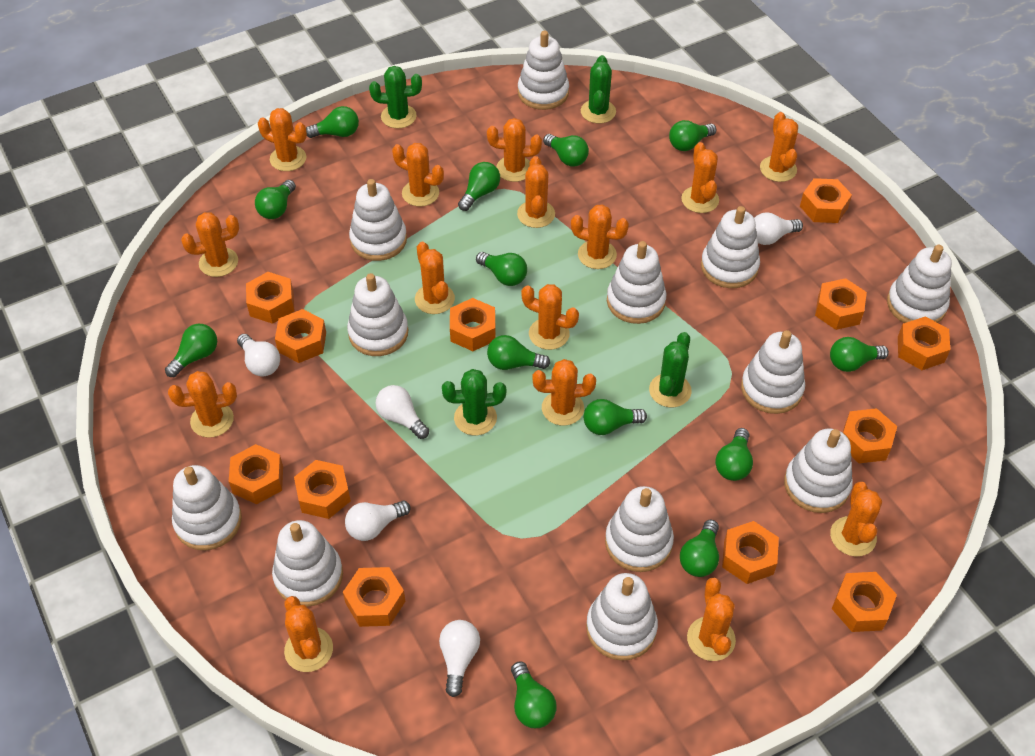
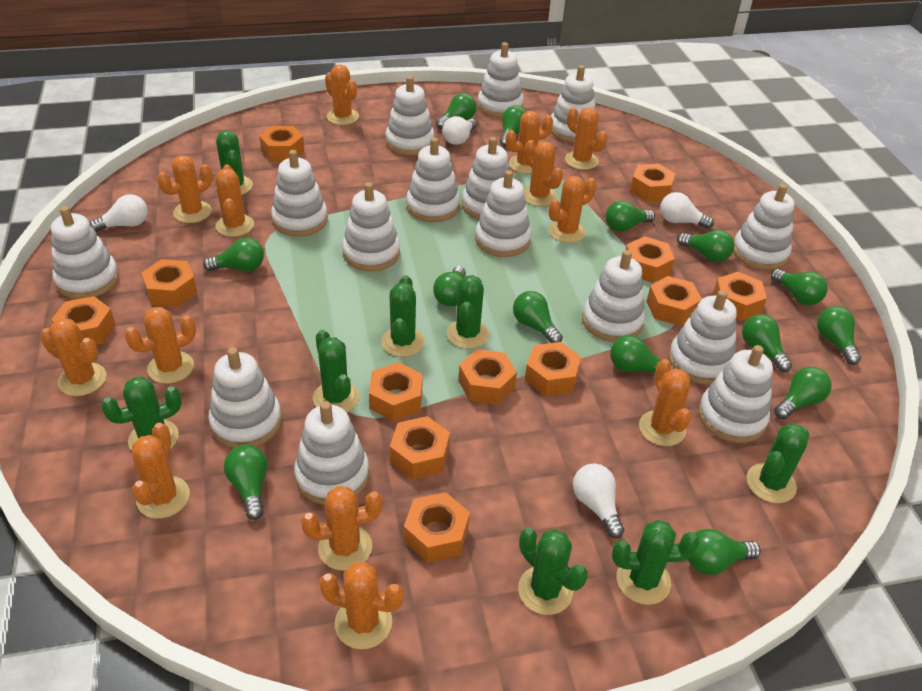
green cactus: [369,66,422,128] [442,369,506,435] [581,55,616,124] [649,332,692,407] = 4 -> [101,377,182,451] [216,130,253,195] [313,330,359,413] [381,275,425,357] [447,275,489,349] [518,528,588,615] [612,520,700,605] [747,423,810,503] = 8
green light bulb: [165,324,217,377] [255,180,296,219] [306,106,359,138] [458,162,500,211] [476,252,527,286] [487,335,550,370] [511,661,557,728] [543,134,589,166] [584,399,647,435] [669,120,716,151] [680,520,719,577] [715,428,753,481] [830,337,889,372] = 13 -> [203,238,264,271] [224,445,268,520] [433,266,466,307] [436,93,477,129] [500,105,527,147] [513,291,563,343] [606,201,655,232] [610,335,674,373] [677,230,734,262] [688,529,761,575] [742,314,792,372] [771,269,828,305] [774,367,832,419] [817,306,861,365] = 14
orange cactus: [168,371,237,438] [181,212,239,277] [258,108,307,171] [284,596,333,672] [392,143,444,207] [415,242,455,314] [487,118,542,182] [517,156,555,228] [521,284,579,350] [532,359,596,426] [571,204,629,269] [682,142,719,213] [687,578,736,661] [760,112,798,182] [830,482,882,557] = 15 -> [40,318,106,396] [124,307,196,384] [132,423,190,519] [157,155,212,223] [215,165,254,237] [301,486,383,571] [319,562,404,649] [325,64,359,125] [506,111,553,174] [524,140,563,206] [549,176,596,243] [565,107,607,170] [639,359,691,446] = 13
white light bulb: [237,334,280,376] [345,501,411,541] [376,385,429,439] [439,620,480,697] [754,212,803,245] = 5 -> [90,194,148,232] [442,116,477,145] [573,463,625,538] [660,192,714,229] = 4
white stacking toy: [172,465,242,550] [272,520,343,607] [347,273,408,356] [349,179,407,261] [518,31,569,110] [586,573,658,661] [605,486,674,572] [607,241,666,324] [701,206,760,288] [741,330,805,414] [784,429,853,513] [887,245,952,323] = 12 -> [51,206,119,299] [208,347,282,448] [271,150,328,237] [294,401,369,505] [342,182,400,271] [386,76,434,155] [406,138,460,222] [462,137,510,220] [475,170,531,257] [478,42,524,118] [551,65,596,142] [582,250,645,342] [669,290,737,385] [698,345,773,443] [733,184,795,270] = 15

